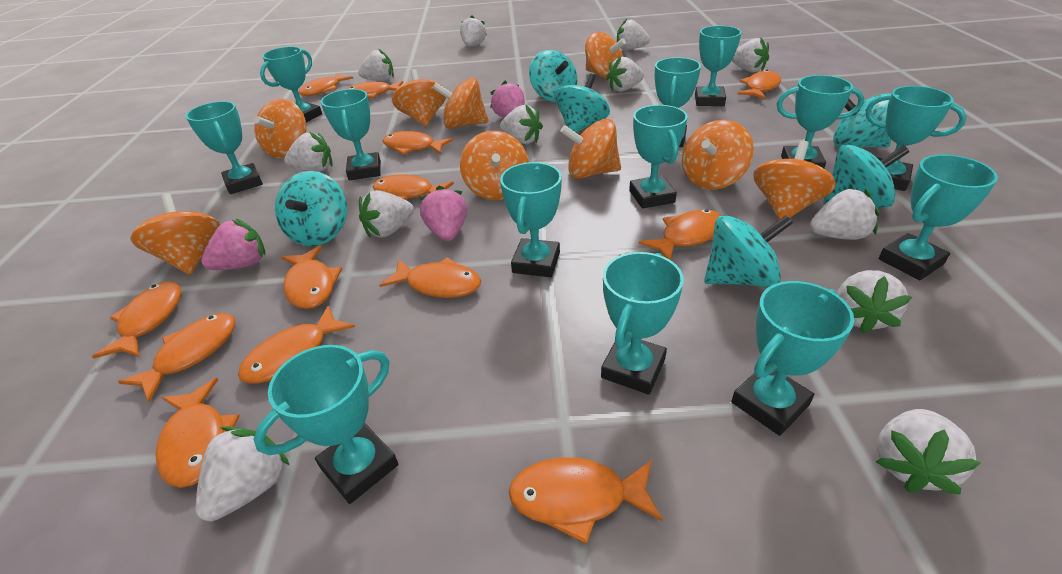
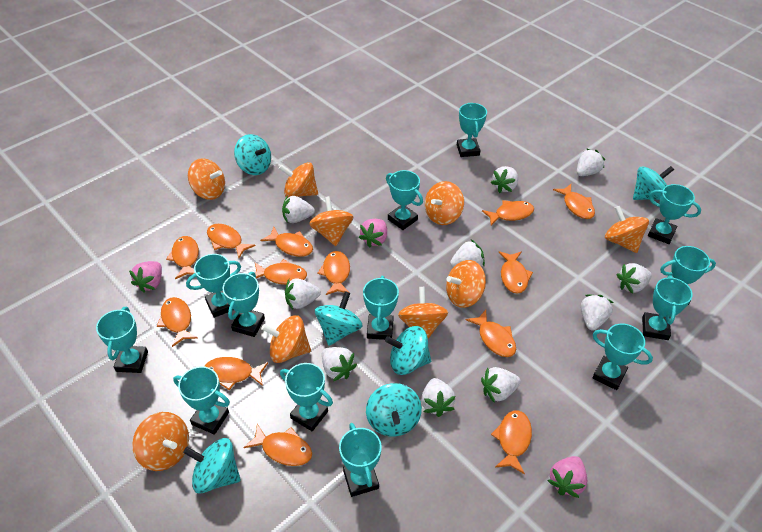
white strawberry: [196,426,290,521] [284,132,332,172] [358,49,394,81] [359,190,414,238] [460,15,487,47] [500,104,543,144] [606,56,644,92] [617,19,650,50] [732,38,769,72] [810,188,879,240] [837,270,912,334] [875,409,981,495] = 12 -> [282,195,315,223] [285,278,321,310] [322,347,357,381] [421,378,456,417] [450,240,485,267] [481,367,521,403] [490,166,518,193] [577,148,605,176] [581,294,614,330] [617,263,652,294] = 10

